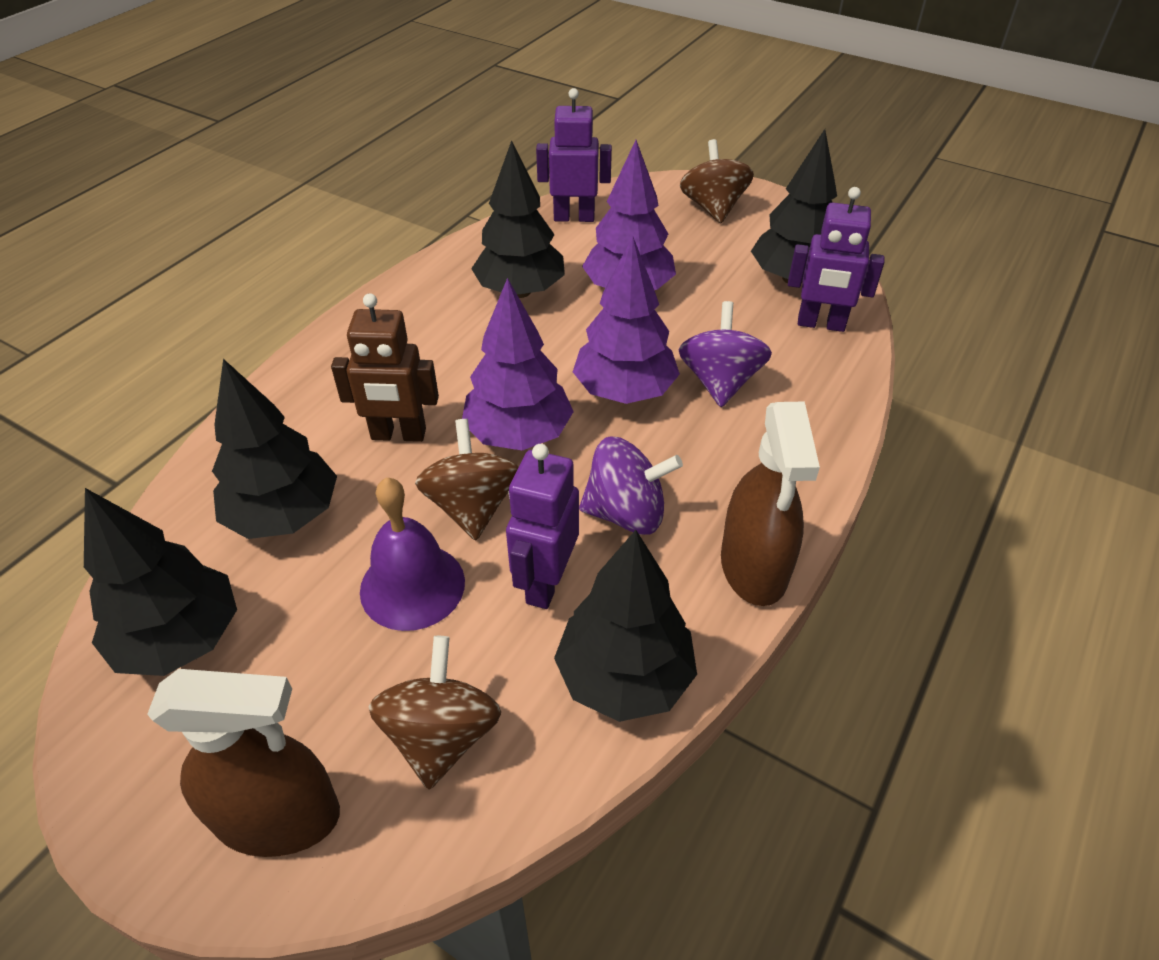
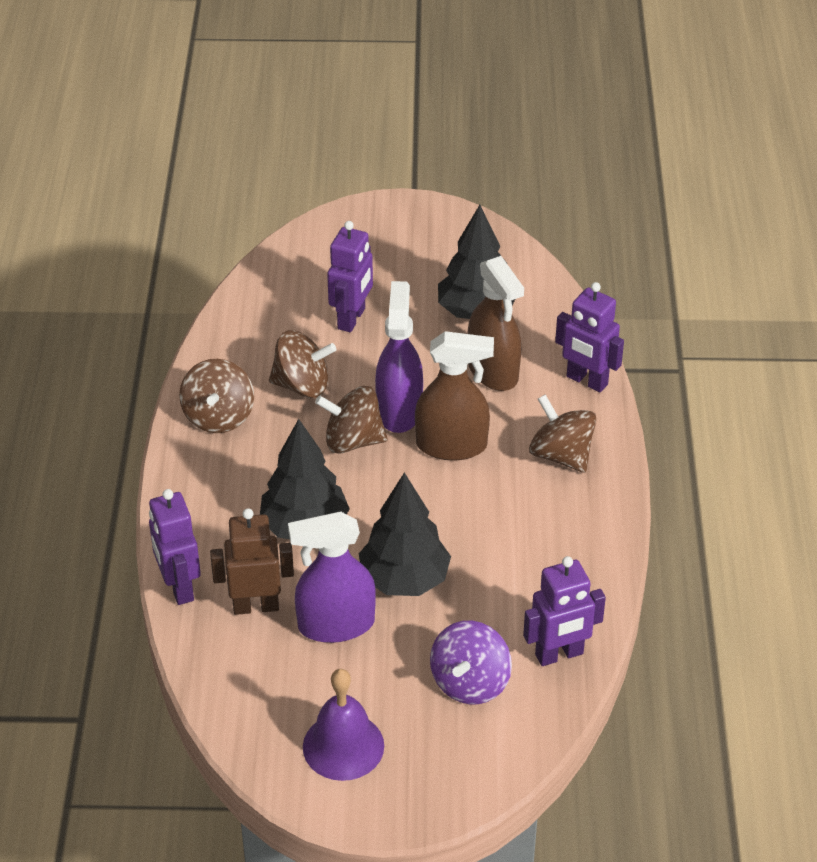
black tree: [84,488,237,676] [212,359,337,539] [471,140,565,298] [554,530,697,722] [751,129,837,283] = 5 -> [260,419,349,539] [359,472,451,596] [438,205,515,319] = 3
brown spinning top: [368,636,501,789] [415,419,519,540] [680,139,754,223] = 3 -> [179,359,254,433] [269,330,336,398] [315,386,388,454] [529,394,597,473] = 4
purple robot: [506,444,579,609] [536,88,612,222] [788,187,884,332] = 3 -> [149,489,201,605] [327,221,373,332] [523,556,606,666] [555,282,624,392] = 4
purple spinning top: [579,437,683,535] [678,301,772,407] = 2 -> [430,621,512,704] = 1
purple spray bottle: none = 0 -> [288,512,376,643] [375,281,423,433] = 2
purple tree: [462,278,574,450] [573,236,680,404] [582,140,676,290] = 3 -> none = 0

